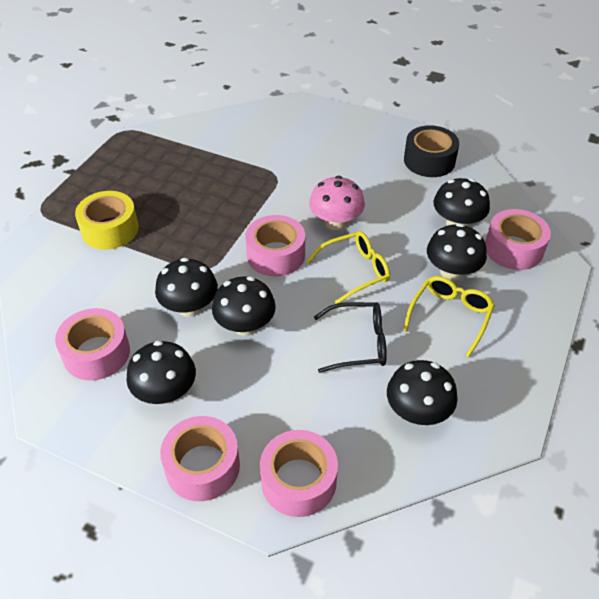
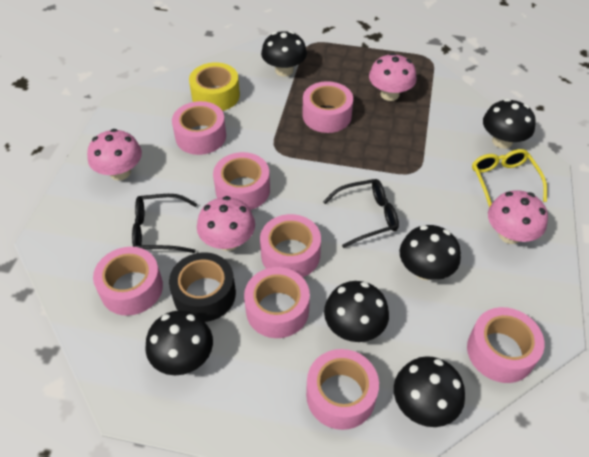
black glasses: [314,302,387,373] = 1 -> [132,194,197,253] [323,179,399,248] = 2
pink mushroom: [309,176,365,230] = 1 -> [87,129,142,181] [197,196,255,251] [369,53,417,101] [488,190,548,244] = 4
pink tape: [55,308,130,381] [160,416,240,501] [245,215,305,276] [260,430,338,517] [485,209,551,270] = 5 -> [93,247,163,316] [172,101,226,155] [213,152,270,210] [244,267,310,338] [260,214,321,277] [303,81,353,133] [306,349,379,430] [467,307,545,383] = 8
yellow glasses: [307,231,390,304] [403,276,495,357] = 2 -> [472,149,547,207] = 1

